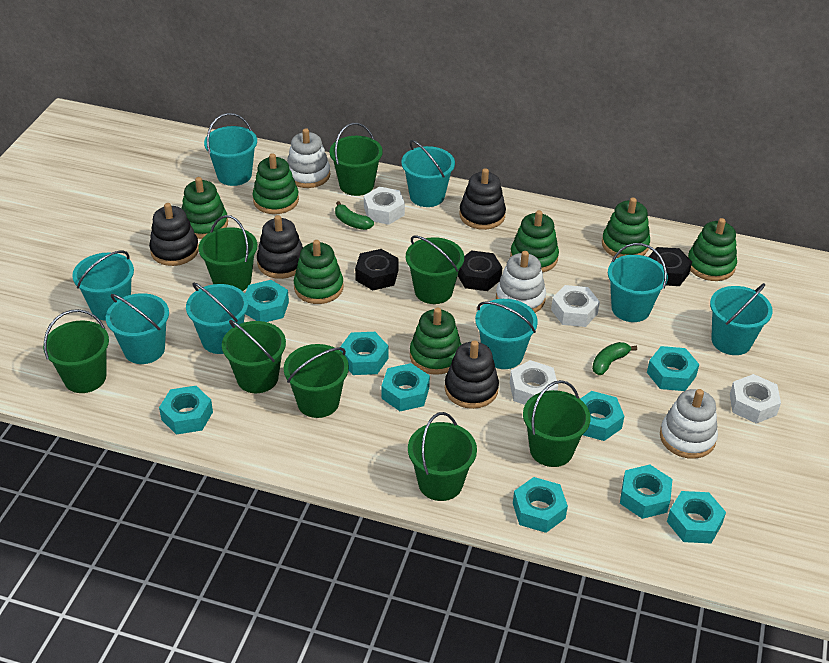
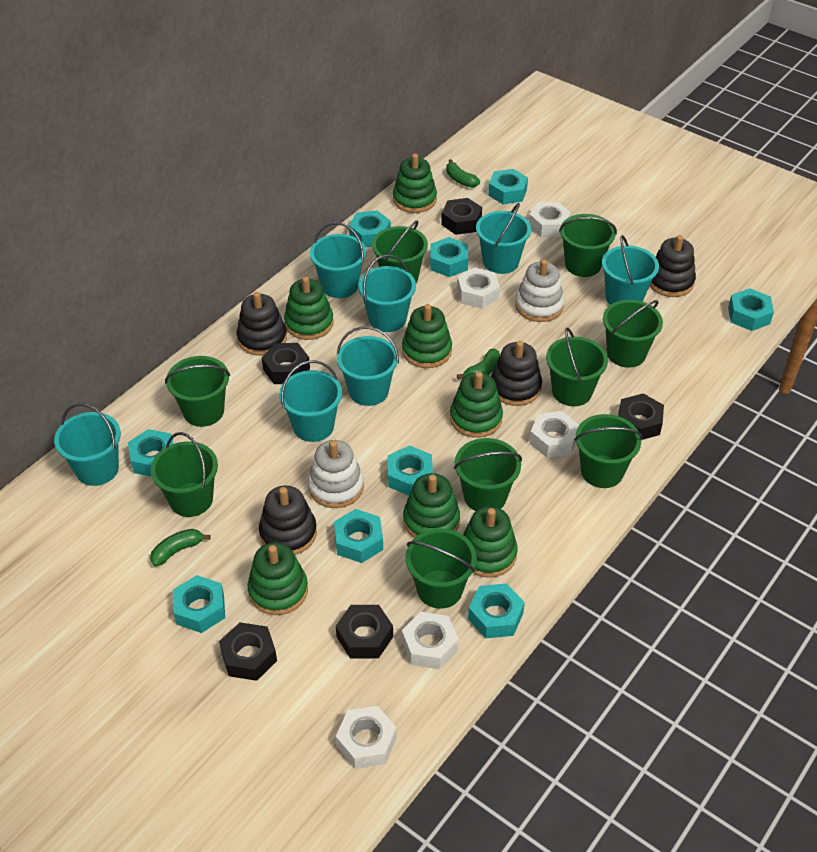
black nut: [355,249,399,290] [458,250,502,291] [649,247,692,286] = 3 -> [219,622,277,681] [262,343,310,384] [336,605,393,659] [441,198,482,235] [618,393,664,440] = 5
green banana: [335,201,374,230] [592,342,637,375] = 2 -> [150,529,210,566] [446,159,480,188] [457,348,500,379] = 3
green bucket: [43,309,109,393] [198,215,257,291] [222,320,286,393] [284,344,349,418] [329,123,383,196] [406,235,464,304] [408,412,477,501] [523,380,591,467] = 8 -> [150,432,218,517] [165,356,230,427] [372,221,428,283] [406,528,477,609] [454,438,522,511] [546,328,608,406] [559,214,617,277] [574,414,643,488] [603,300,663,368] = 9
turquoise bucket: [72,250,134,321] [106,293,169,364] [186,282,248,354] [204,113,257,186] [401,140,455,207] [475,299,538,369] [608,243,668,322] [710,283,773,355] = 8 -> [54,403,121,486] [279,360,342,442] [310,222,366,298] [337,326,399,406] [358,254,416,332] [476,203,531,274] [602,235,659,305] = 7
white nut: [364,187,405,225] [510,360,558,405] [551,285,600,327] [730,374,781,424] = 4 -> [336,706,397,769] [402,612,459,669] [457,267,500,309] [529,202,571,237] [530,411,579,458] = 5
white stacking toy: [287,128,331,188] [496,251,546,313] [660,389,718,459] = 3 -> [308,440,364,508] [515,259,564,322] = 2

